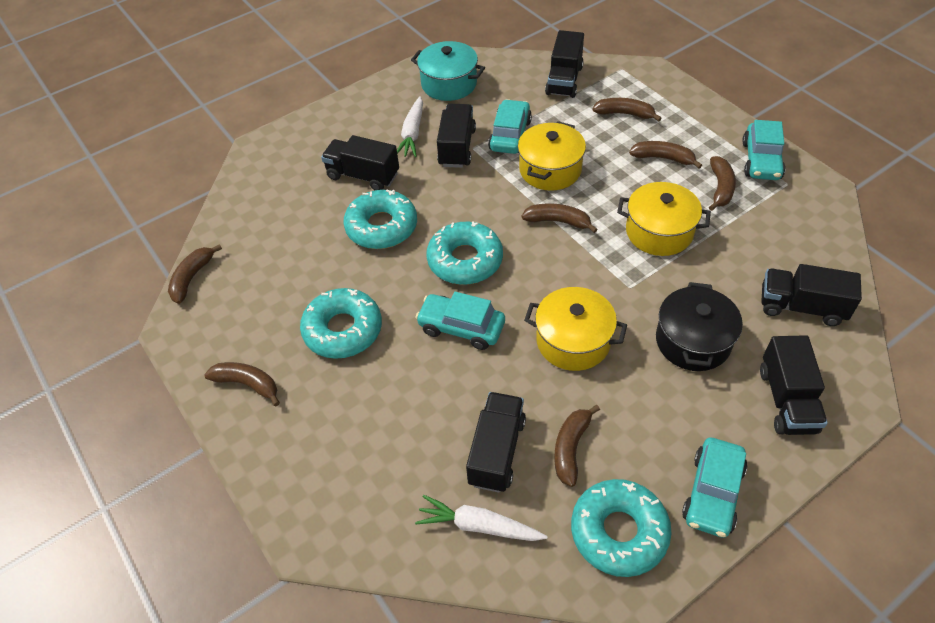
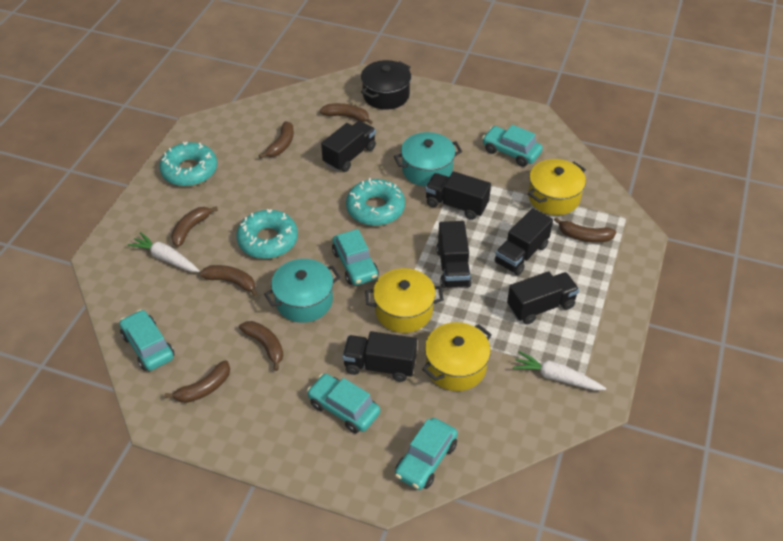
turquoise car: [415,292,505,350] [488,99,532,154] [682,437,747,538] [742,120,785,180] = 4 -> [120,310,174,371] [307,374,380,434] [332,229,379,285] [395,418,458,490] [482,125,543,167] = 5
turquoise donut: [300,288,382,359] [344,190,417,249] [426,221,503,285] [571,479,672,577] = 4 -> [159,142,217,186] [236,209,298,259] [346,178,405,226] = 3
turquoise pot: [411,41,485,101] = 1 -> [264,259,340,323] [394,132,462,187] = 2

